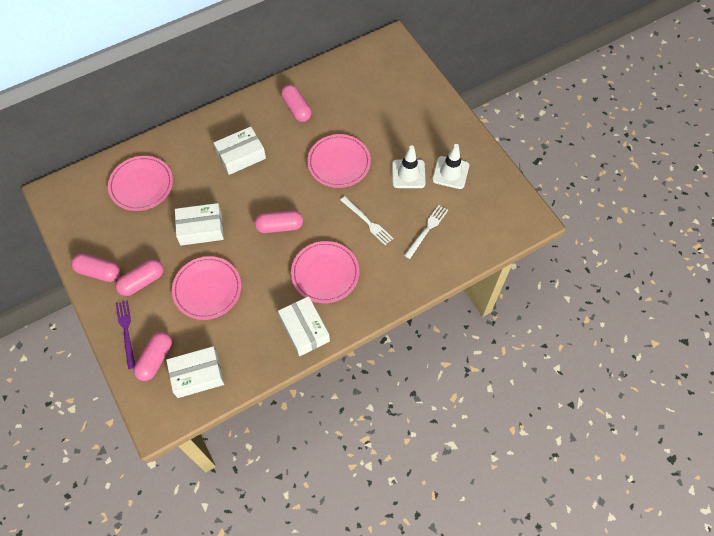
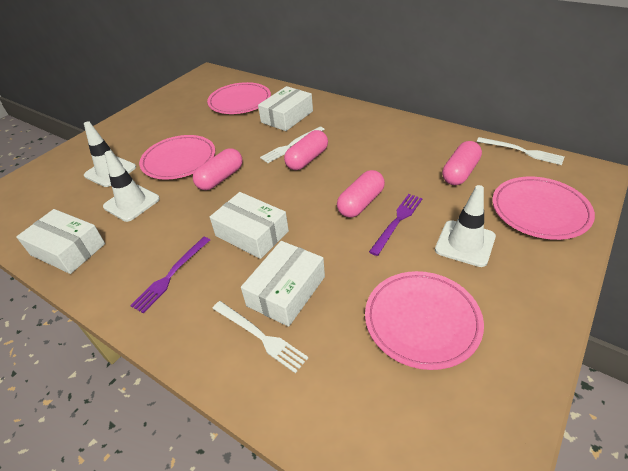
pink capsule: [71,254,120,282] [116,259,163,296] [134,332,172,381] [255,210,303,233] [281,85,311,122] = 5 -> [193,148,242,190] [284,130,328,170] [337,170,385,218] [442,141,482,185] = 4
purple fork: [116,301,135,369] = 1 -> [130,237,210,313] [369,194,423,256] = 2
white fork: [340,196,393,245] [404,205,448,259] = 2 -> [212,301,308,373] [260,127,325,163] [477,137,565,165] = 3
white traffic cone: [392,145,425,188] [432,144,469,189] = 2 -> [84,121,136,187] [103,151,160,222] [435,185,496,267] = 3

